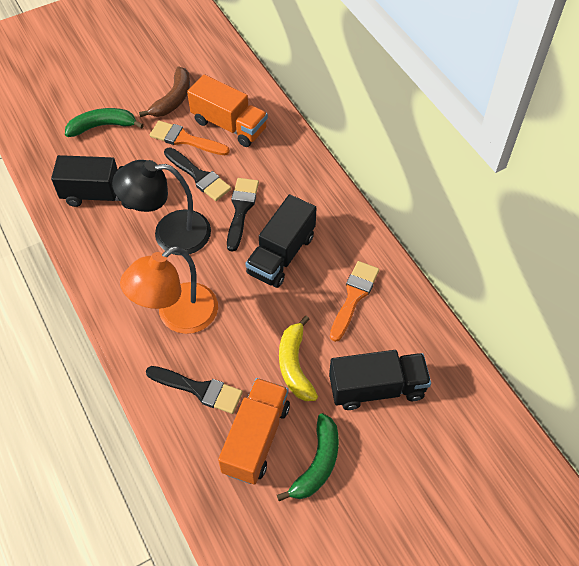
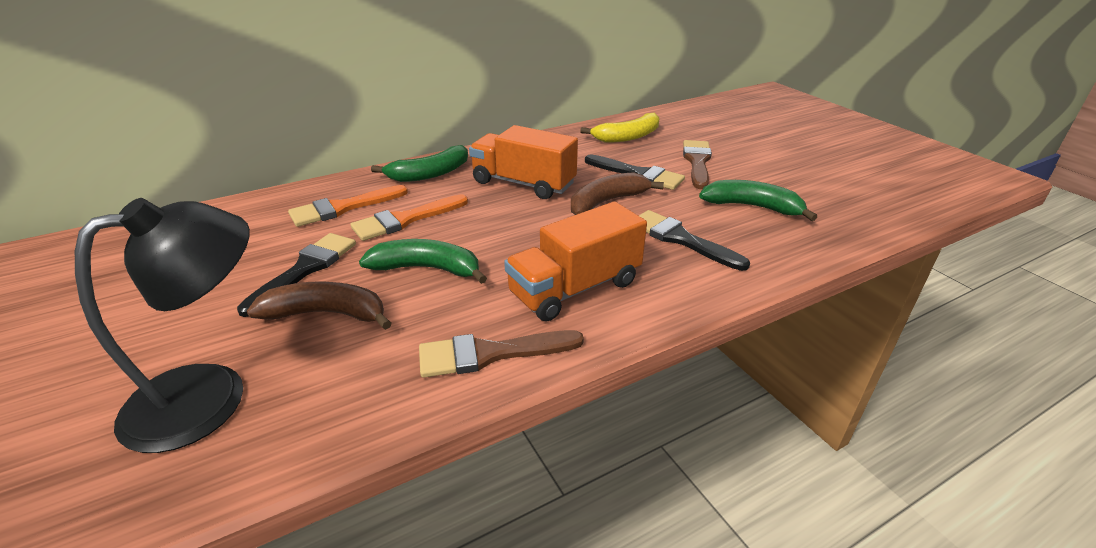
black truck: [51,155,132,209] [245,194,316,288] [329,350,431,410] = 3 -> none = 0
brown banana: [139,66,190,117] = 1 -> [247,281,392,330] [571,172,664,215] = 2
brown brush: none = 0 -> [419,330,584,378] [683,140,712,189] = 2
green banana: [65,108,144,137] [277,413,339,501] = 2 -> [359,239,487,284] [371,145,468,182] [699,180,817,221] = 3
orange lamp: [120,246,218,334] = 1 -> none = 0

